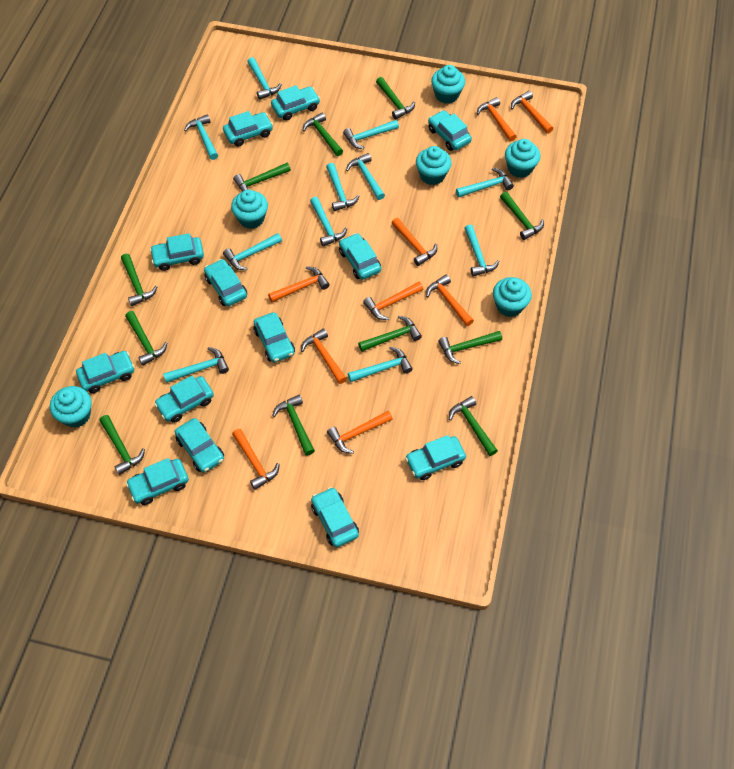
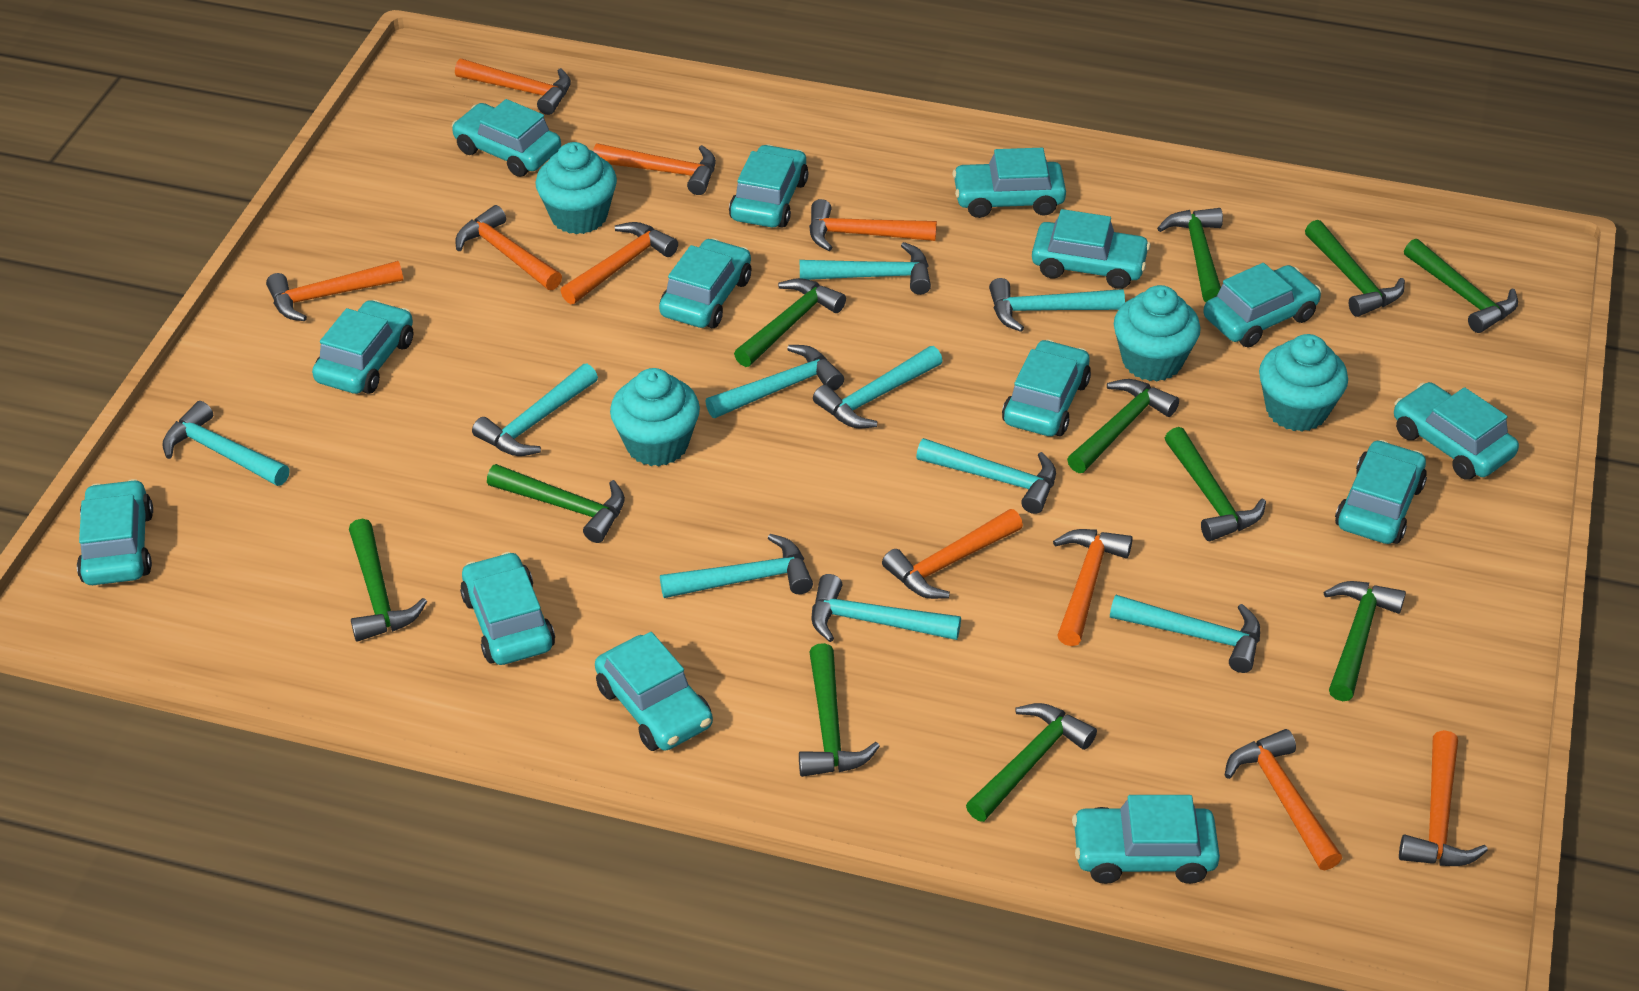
orange hammer: [232,429,280,490] [268,266,330,303] [301,328,347,384] [327,411,393,454] [363,282,423,320] [392,218,437,266] [426,274,474,326] [477,97,517,141] [511,91,553,134] = 9 -> [266,261,403,321] [455,59,571,115] [455,205,562,290] [561,222,678,304] [593,143,716,195] [809,199,937,251] [882,509,1023,599] [1053,529,1133,646] [1225,729,1342,870] [1399,730,1488,866] = 10
turquoise car: [76,351,135,393] [126,458,189,505] [150,233,204,271] [154,375,214,423] [175,418,224,473] [204,259,247,306] [223,111,273,147] [253,312,295,363] [271,85,320,121] [311,487,359,547] [339,233,381,280] [405,435,466,480] [428,110,472,151] = 13 -> [77,479,153,585] [312,300,413,394] [452,99,561,177] [460,552,555,665] [595,632,713,751] [659,238,752,328] [729,144,808,228] [952,148,1066,218] [1002,339,1091,436] [1032,209,1151,289] [1072,795,1220,884] [1203,263,1321,347] [1335,440,1427,544] [1394,382,1519,480] = 14
turquoise cupcake: [50,386,92,428] [231,190,268,229] [416,146,452,185] [431,65,465,104] [493,277,532,317] [505,139,541,178] = 6 -> [535,142,617,234] [610,368,700,466] [1114,285,1201,382] [1259,334,1348,432] = 4
turquoise hammer: [163,347,229,383] [184,114,218,160] [223,233,282,270] [247,57,282,100] [310,197,347,247] [326,163,360,211] [343,120,399,149] [346,153,385,200] [348,347,413,382] [456,168,514,197] [464,224,500,277] = 11 -> [162,401,290,486] [472,363,598,456] [660,534,813,598] [705,345,844,418] [800,242,931,295] [812,574,961,642] [813,346,942,428] [916,438,1056,514] [989,278,1125,332] [1110,595,1260,673] = 10

